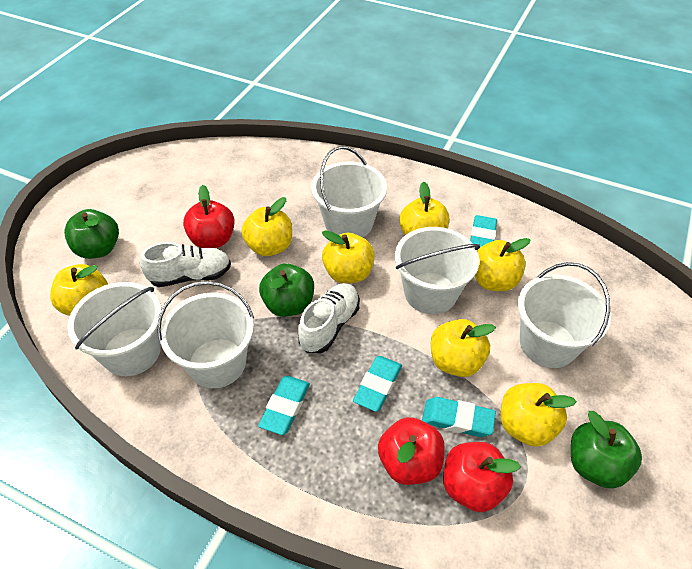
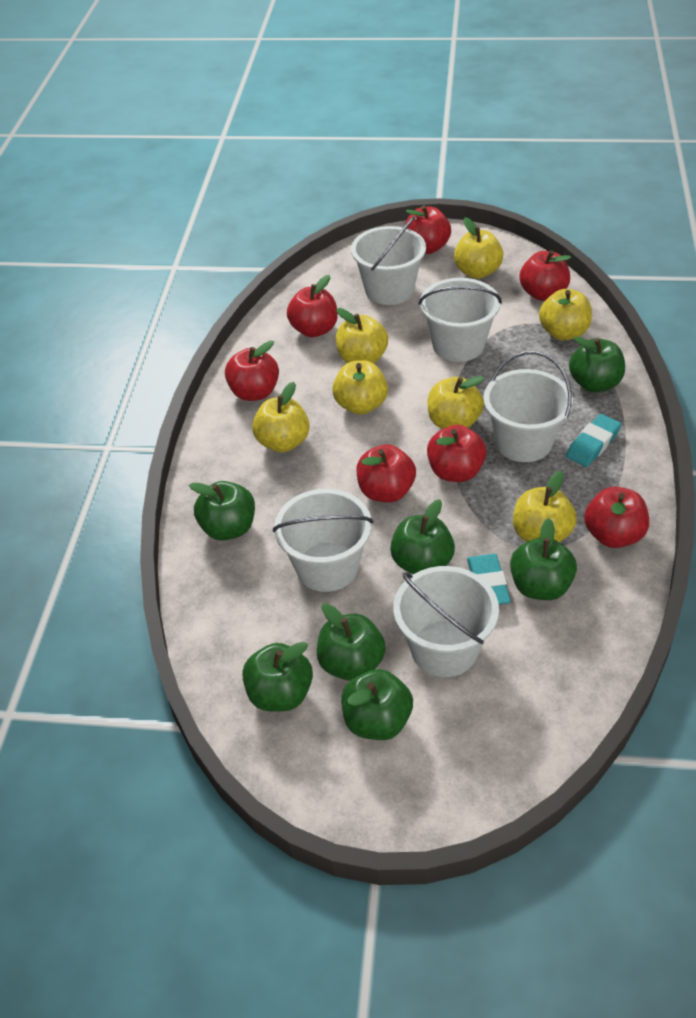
green apple: [64,209,119,259] [259,263,314,317] [571,411,642,489] = 3 -> [189,481,255,540] [242,642,313,711] [317,603,386,681] [341,669,413,740] [390,499,455,574] [510,518,577,600] [569,337,625,392] = 7
red apple: [183,185,235,248] [378,417,445,485] [443,442,521,512] = 3 -> [225,340,279,401] [287,275,338,337] [356,444,416,503] [405,205,451,254] [427,425,487,482] [519,250,571,301] [584,487,649,548] = 7
turquoise eraser: [258,376,310,435] [353,356,402,412] [422,397,496,437] [470,215,497,247] = 4 -> [467,554,511,605] [566,414,621,467] = 2
white shoe: [140,242,231,287] [298,283,360,353] = 2 -> none = 0

